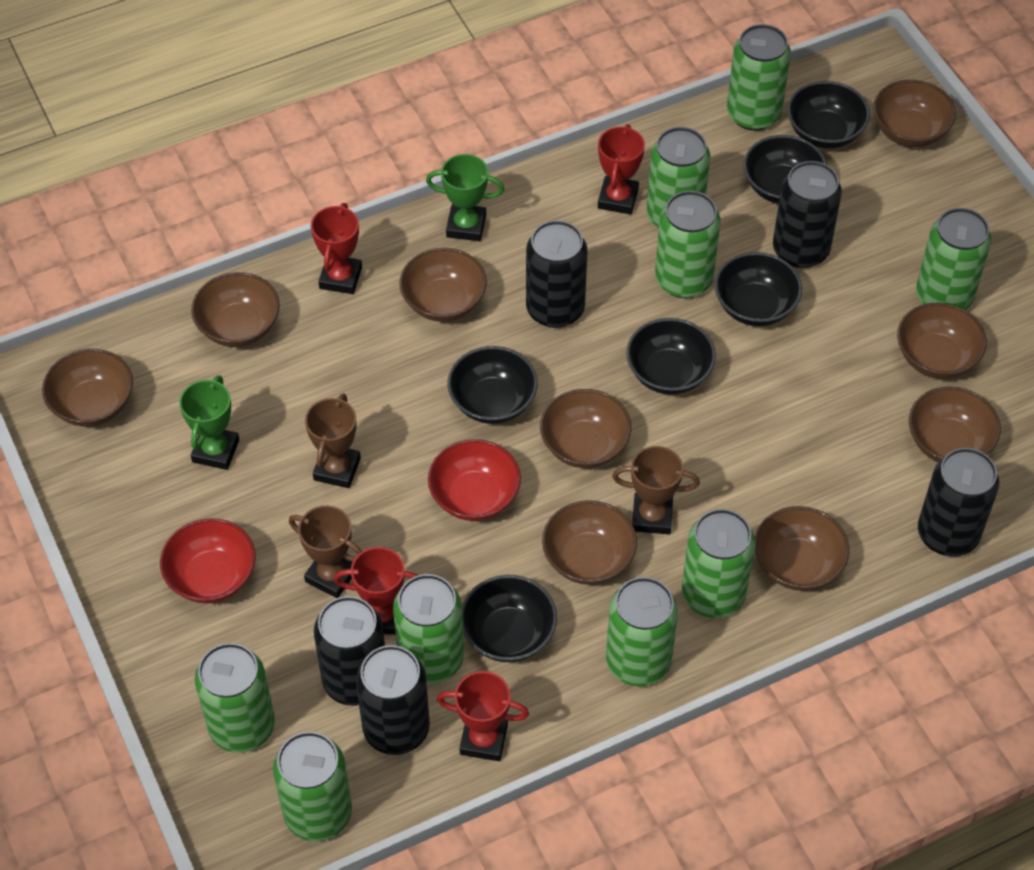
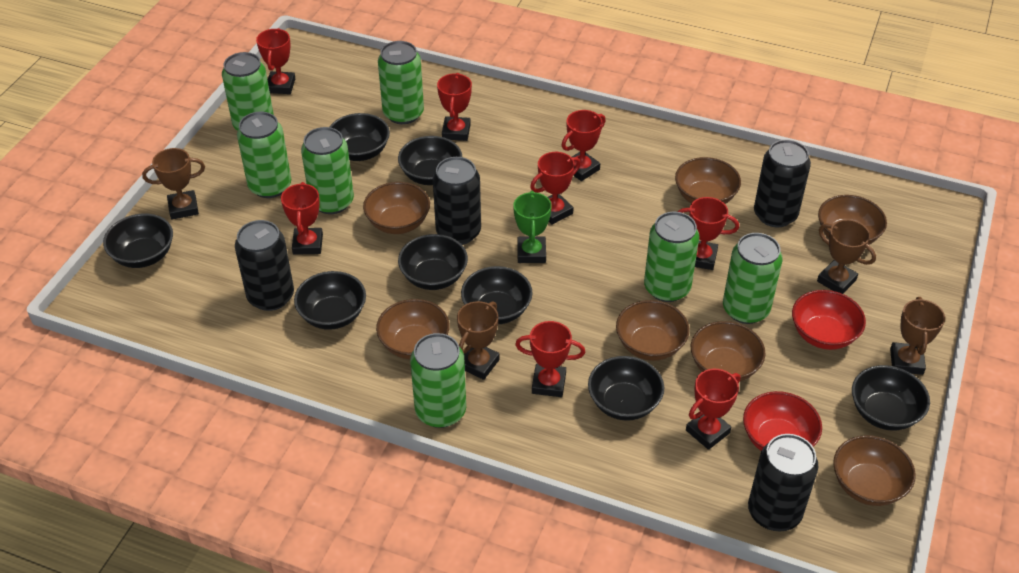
black bowl: [448,346,538,424] [462,575,557,662] [626,318,716,395] [715,252,802,326] [743,135,827,204] [787,81,870,149] = 6 -> [103,214,173,268] [294,271,366,330] [330,113,390,161] [398,136,462,185] [398,234,468,290] [461,266,533,324] [588,356,664,421] [852,365,930,431] = 8
black can: [314,596,385,706] [356,645,430,755] [526,220,587,328] [773,161,842,268] [918,448,999,557] = 5 -> [235,220,294,311] [433,157,481,245] [748,434,818,532] [754,140,811,227] = 4
brown bowl: [42,349,133,427] [191,272,280,347] [399,248,487,322] [540,389,631,468] [542,500,637,585] [755,506,849,591] [873,80,956,147] [897,303,987,379] [909,387,1001,462] = 9 -> [363,182,430,234] [376,299,450,359] [616,300,689,361] [675,157,741,204] [691,321,766,382] [818,195,887,245] [833,435,916,506] = 7
brown trophy: [289,505,362,598] [305,393,361,488] [612,446,700,534] = 3 -> [142,148,205,219] [457,301,500,380] [817,219,876,294] [890,297,945,375] = 4
green can: [195,643,275,753] [273,731,352,842] [393,574,464,683] [606,577,678,687] [647,127,710,228] [655,191,720,298] [682,509,755,618] [727,24,791,131] [916,208,991,310] = 9 -> [222,52,274,131] [237,112,291,198] [301,127,354,214] [378,41,424,124] [410,333,466,428] [644,212,699,302] [723,233,783,324] = 7
green trophy: [179,375,239,470] [426,154,504,241] = 2 -> [513,190,552,263] = 1
red trophy: [311,203,362,294] [334,547,418,635] [437,671,529,761] [598,124,645,215] = 4 -> [256,28,295,94] [281,182,323,255] [437,73,472,141] [515,321,585,397] [530,152,581,225] [562,110,605,181] [677,197,739,270] [686,369,740,450] = 8

